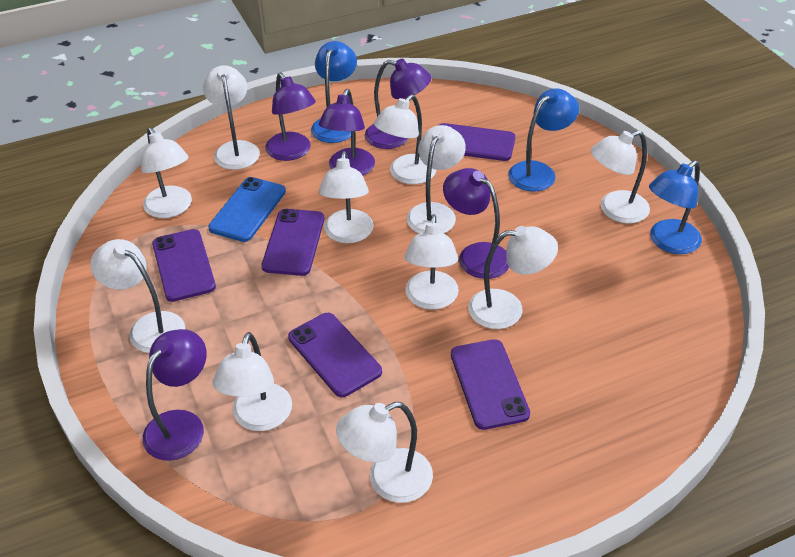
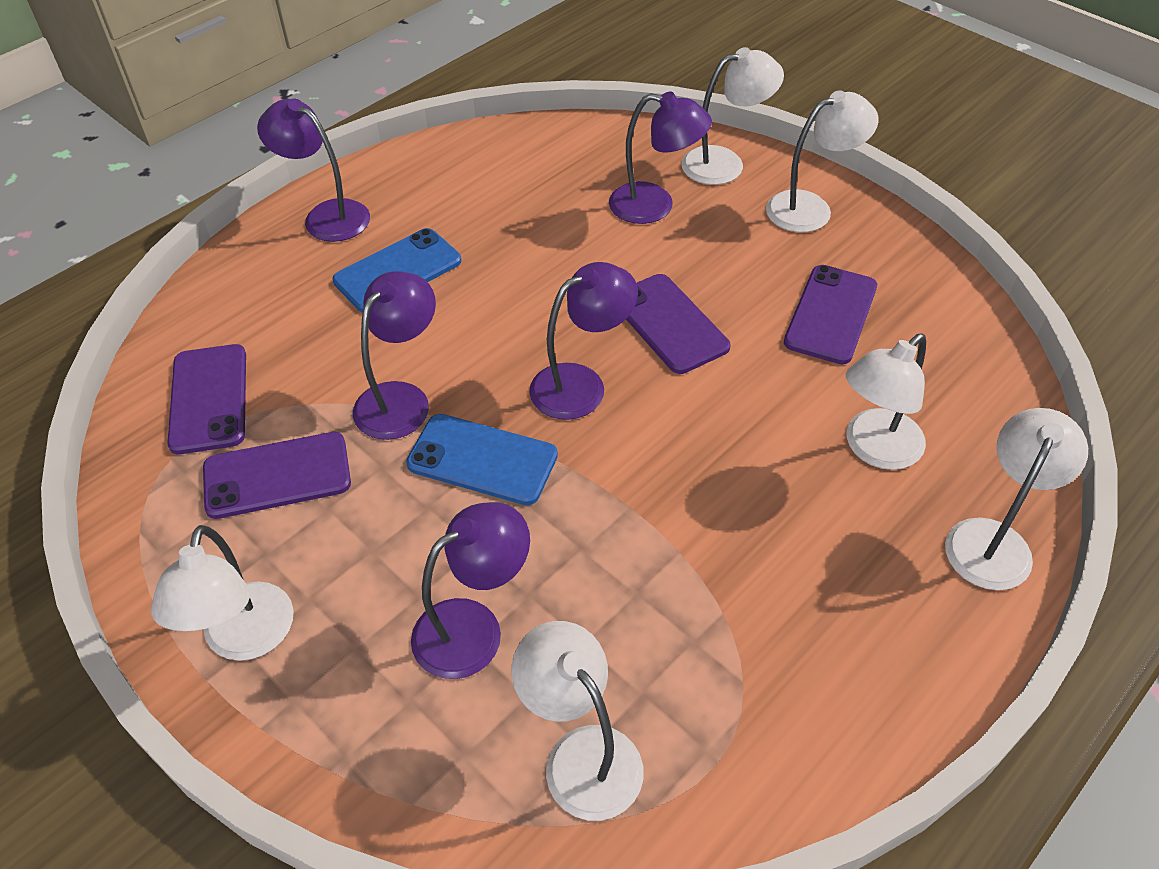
blue lamp: [311,41,357,143] [508,88,579,192] [649,160,702,254] = 3 -> none = 0
blue phone: [208,177,286,242] = 1 -> [332,228,461,312] [406,414,558,505] = 2
purple phone: [152,229,216,302] [261,209,325,276] [288,313,382,397] [439,123,516,161] [451,339,530,430] = 5 -> [167,344,246,454] [203,432,351,519] [626,274,730,374] [784,265,877,364] = 4
white lamp: [90,239,185,353] [141,127,192,218] [203,65,260,170] [213,332,292,431] [319,151,374,243] [336,402,433,503] [374,95,436,184] [404,214,459,310] [407,125,466,234] [468,226,558,329] [591,130,650,223] = 11 -> [151,525,294,661] [512,621,644,821] [681,47,784,185] [766,90,879,232] [846,334,926,470] [945,408,1088,590] = 6

